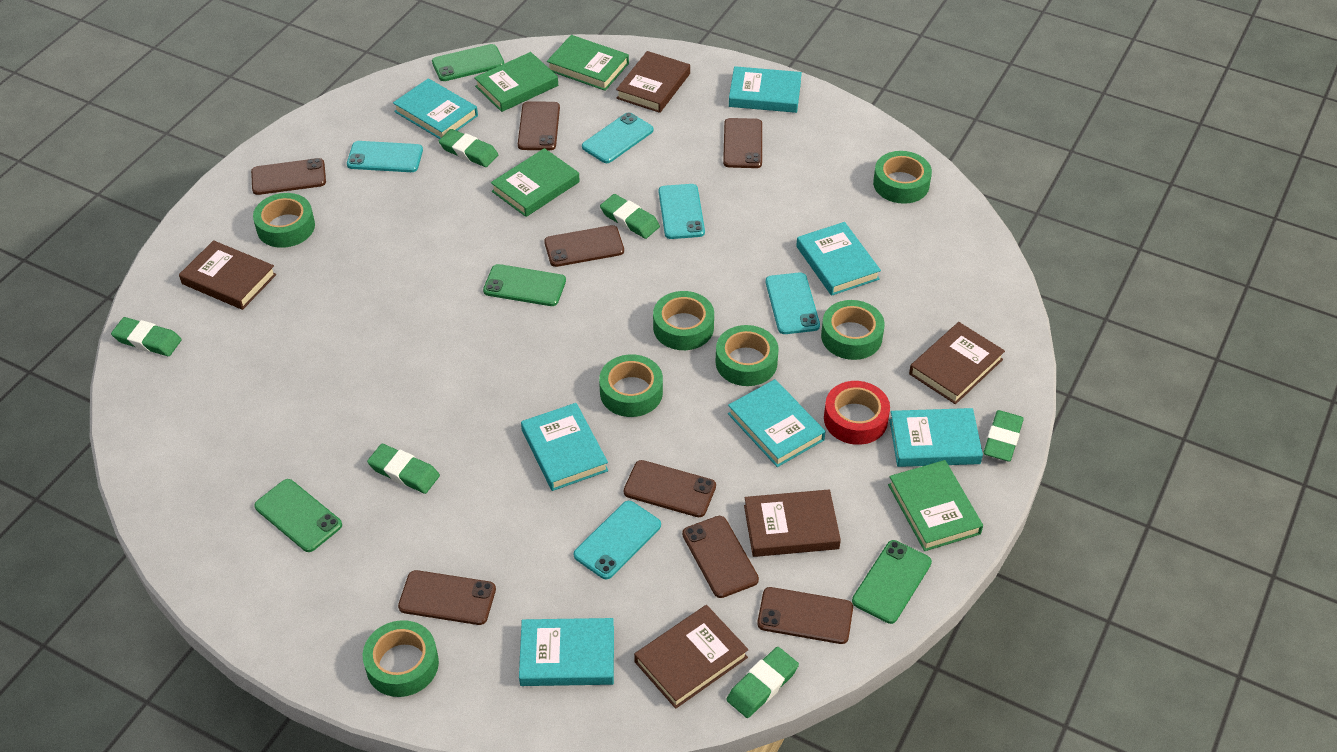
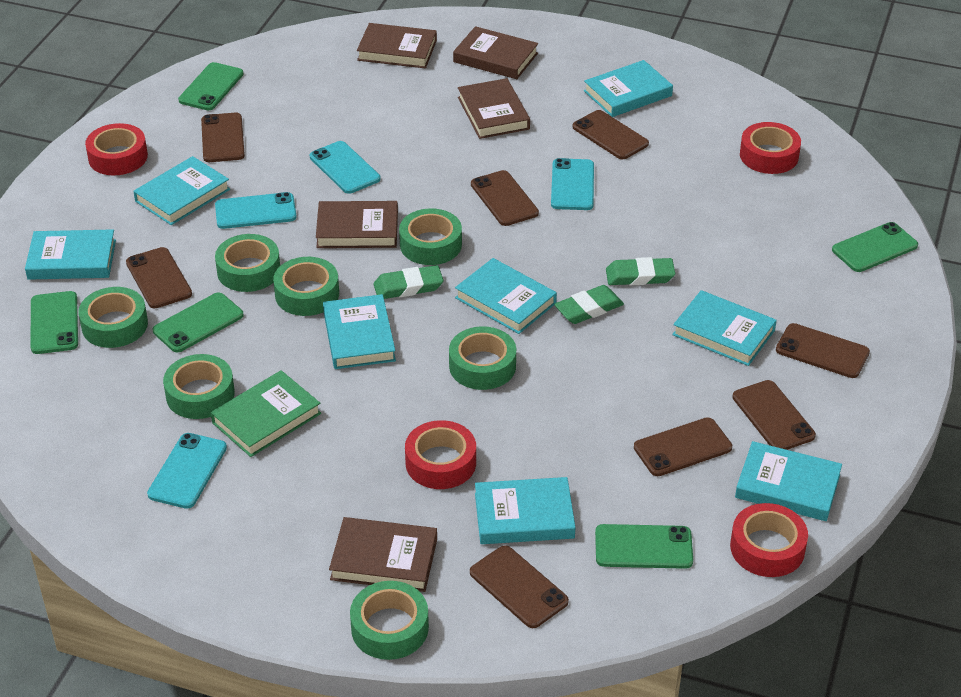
green book: [474,52,558,112] [491,148,580,217] [547,35,629,91] [888,460,983,551] = 4 -> [211,370,321,457] = 1
green eraser: [111,317,182,356] [367,444,440,494] [439,129,498,167] [600,194,660,239] [727,647,799,718] [983,410,1024,462] = 6 -> [374,265,444,299] [554,285,624,324] [606,257,675,285] = 3
green phone: [254,479,342,552] [432,44,504,81] [483,264,566,306] [852,540,932,624] = 4 -> [31,291,78,354] [153,292,244,352] [178,62,244,110] [595,524,693,569] [832,222,918,272] = 5
red tape: [824,381,890,445] = 1 -> [85,123,148,175] [405,420,476,489] [730,503,808,577] [740,122,801,174] = 4
turquoise book: [393,78,478,139] [519,618,614,686] [521,403,608,491] [728,379,826,467] [729,66,802,113] [796,222,881,296] [889,408,983,467] = 7 -> [25,229,116,280] [133,156,230,225] [323,294,396,369] [455,258,557,334] [475,477,576,544] [584,60,673,117] [672,290,777,366] [735,441,842,521] = 8
turquoise phone: [347,141,423,172] [574,501,661,579] [582,112,654,163] [659,184,705,239] [766,273,820,334] = 5 -> [147,433,227,509] [215,192,297,229] [310,141,380,194] [551,158,594,210] = 4

